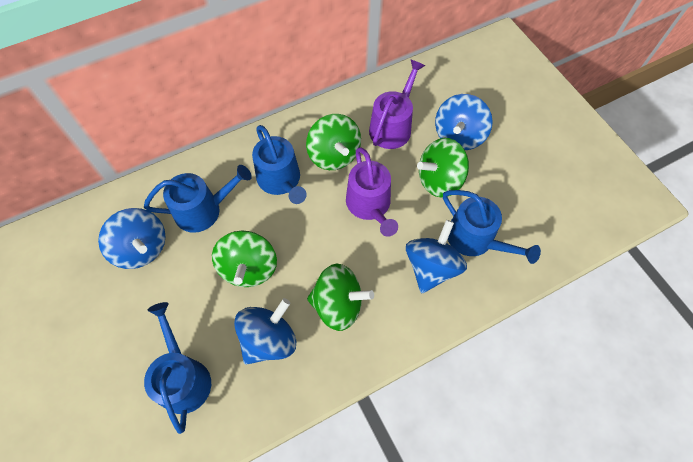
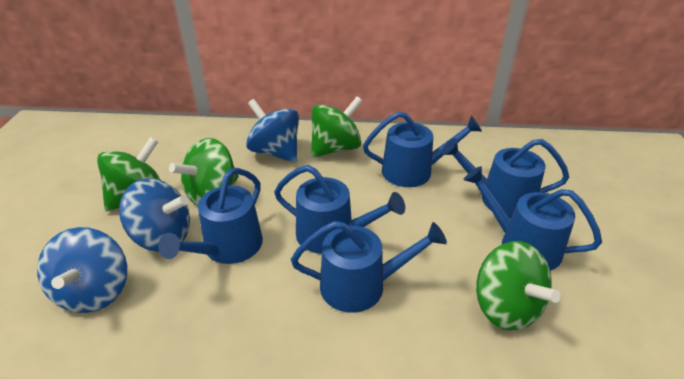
blue spinning top: [98,208,165,269] [234,298,296,365] [406,220,467,293] [435,94,493,150] = 4 -> [37,227,127,313] [119,178,190,252] [246,99,299,162] = 3
blue watering can: [144,165,252,233] [144,302,211,434] [252,125,307,204] [443,190,541,264] = 4 -> [158,168,263,264] [274,165,405,254] [291,221,447,313] [363,112,482,187] [441,138,569,218] [463,166,602,271] = 6
purple watering can: [346,147,398,237] [369,59,425,149] = 2 -> none = 0

